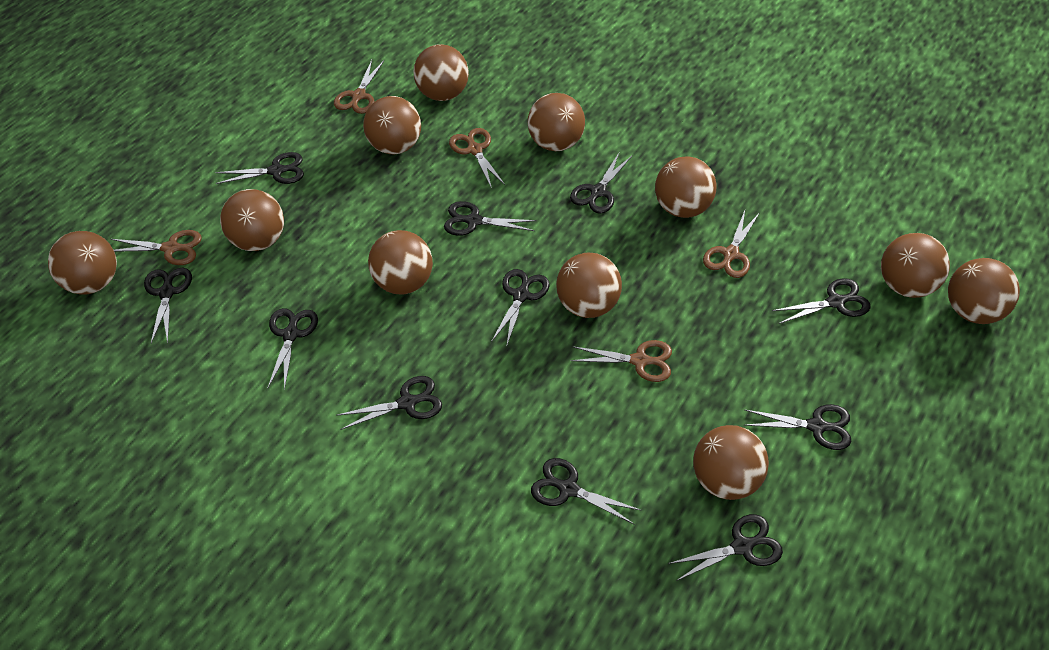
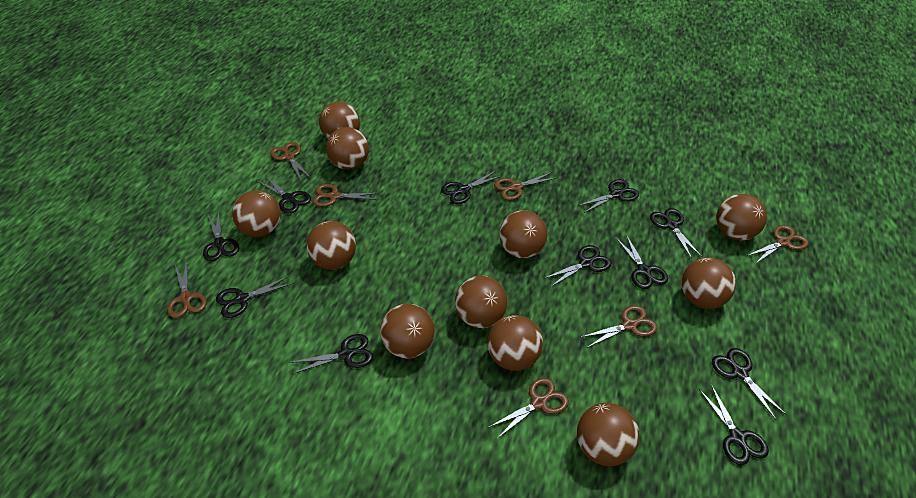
brown scissors: [111,230,202,265] [334,60,384,114] [449,128,505,188] [570,340,672,382] [703,211,759,278] = 5 -> [167,260,207,318] [270,142,311,180] [312,184,379,207] [488,378,569,439] [494,172,558,200] [581,305,657,348] [747,225,809,265] = 7

